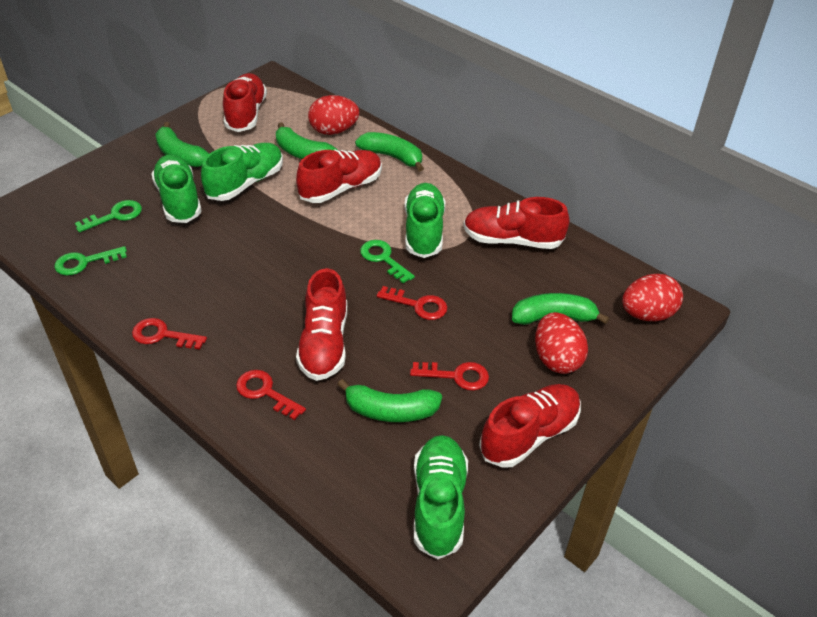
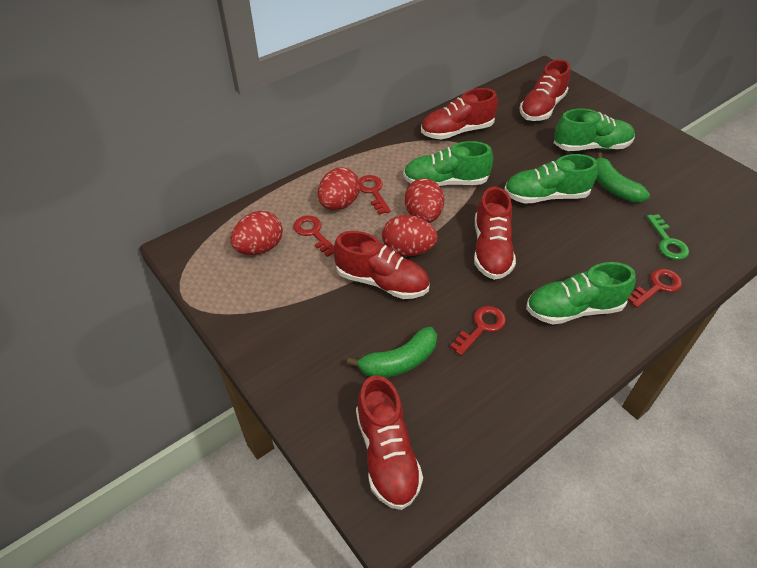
green banana: [155,122,209,167] [276,122,338,159] [337,379,442,422] [355,132,424,172] [512,293,609,325] = 5 -> [347,327,437,378] [596,152,650,202] = 2
green key: [55,246,127,276] [75,200,142,233] [360,240,415,283] = 3 -> [646,214,689,260] = 1
red egg: [308,95,359,135] [535,312,588,374] [622,274,683,321] = 3 -> [230,211,283,255] [318,168,360,210] [382,215,438,257] [405,178,444,223] = 4

